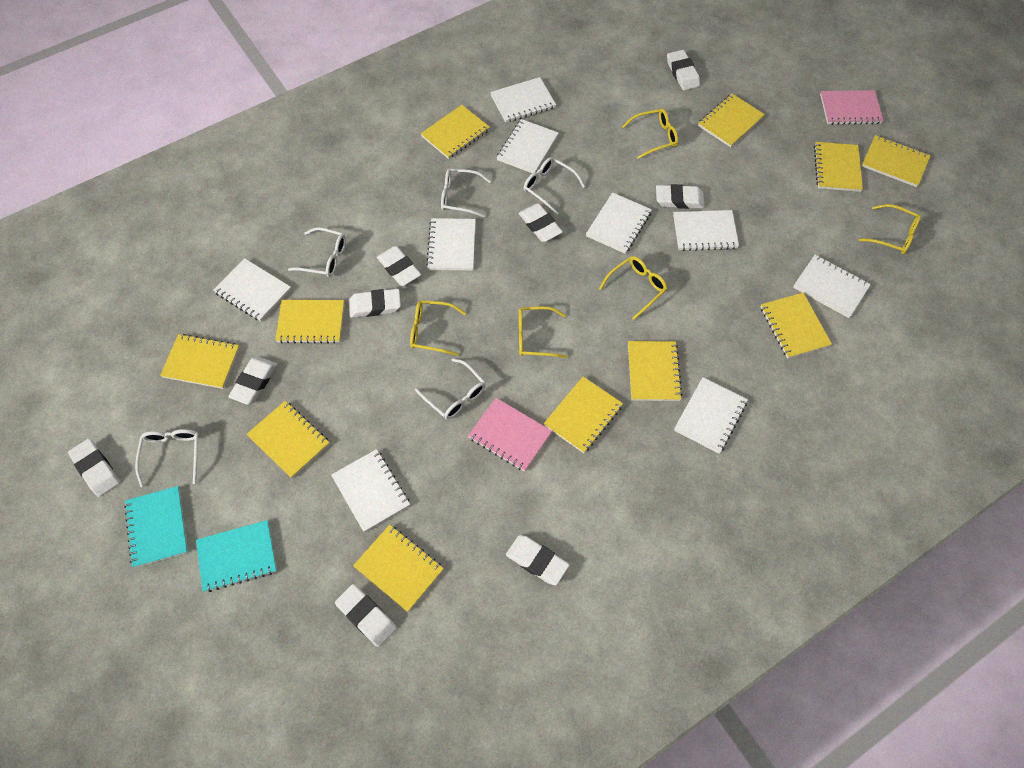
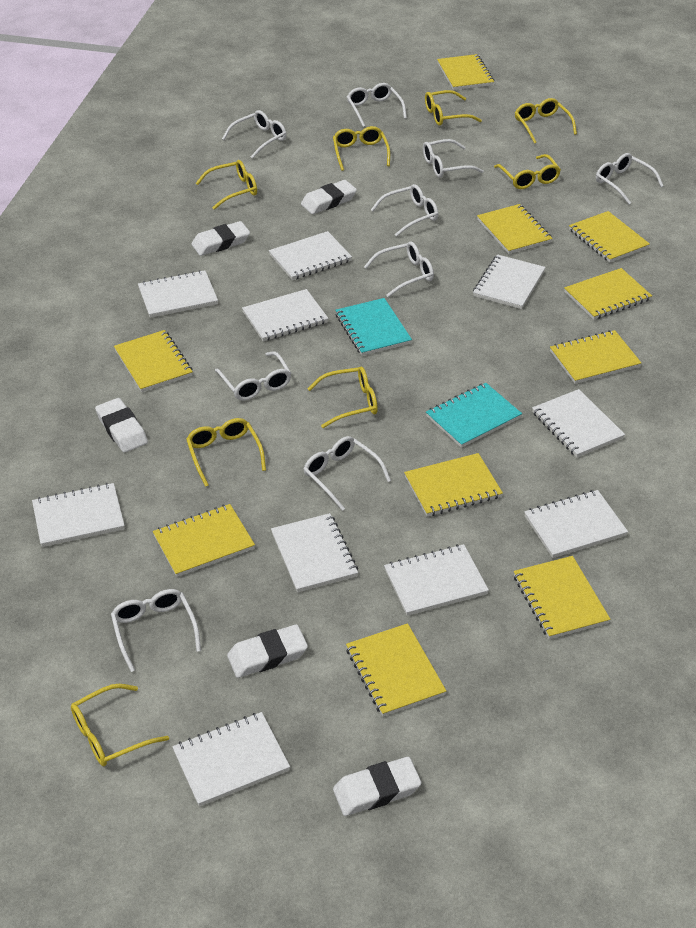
pink notebook: [468,398,552,472] [820,90,884,125] = 2 -> none = 0
white eraser: [68,439,120,497] [228,357,277,405] [335,584,397,647] [349,289,401,318] [377,246,421,286] [506,535,569,585] [518,204,563,242] [656,184,704,209] [667,50,700,91] = 9 -> [95,398,148,453] [191,221,250,256] [227,624,308,678] [301,180,357,214] [333,757,421,816] = 5
white glasses: [135,429,199,487] [288,227,346,277] [415,359,486,419] [441,169,491,218] [524,157,585,215] = 5 -> [111,589,201,672] [215,351,291,400] [222,110,287,159] [303,436,391,511] [347,83,407,127] [364,242,434,297] [371,184,438,237] [423,139,484,178] [596,153,663,204] = 9
white notebook: [213,258,291,321] [331,449,410,532] [426,218,476,271] [490,77,556,123] [497,119,559,173] [586,192,652,254] [673,210,739,251] [674,377,748,454] [793,255,871,318] = 9 -> [32,483,125,547] [138,270,218,318] [172,712,290,807] [242,289,329,341] [269,231,352,280] [271,513,358,592] [384,544,489,616] [473,255,546,309] [524,490,628,558] [532,389,625,458] = 10
yellow glasses: [410,300,466,356] [519,306,568,358] [599,256,667,320] [622,109,678,159] [859,204,921,254] = 5 -> [71,684,169,767] [186,418,266,487] [196,160,257,210] [307,367,378,428] [333,126,390,171] [425,90,482,126] [494,154,561,189] [515,98,577,144] = 8
yellow notebook: [160,334,240,389] [247,401,330,478] [276,300,344,344] [353,525,444,612] [421,105,490,159] [544,377,623,453] [628,341,682,401] [698,94,765,147] [761,293,832,359] [814,142,863,192] [862,135,931,187] = 11 -> [114,330,193,392] [153,504,255,577] [346,623,446,716] [404,453,503,517] [437,54,494,90] [477,204,553,254] [514,556,610,639] [550,330,641,384] [564,268,652,320] [569,211,650,263] = 10

